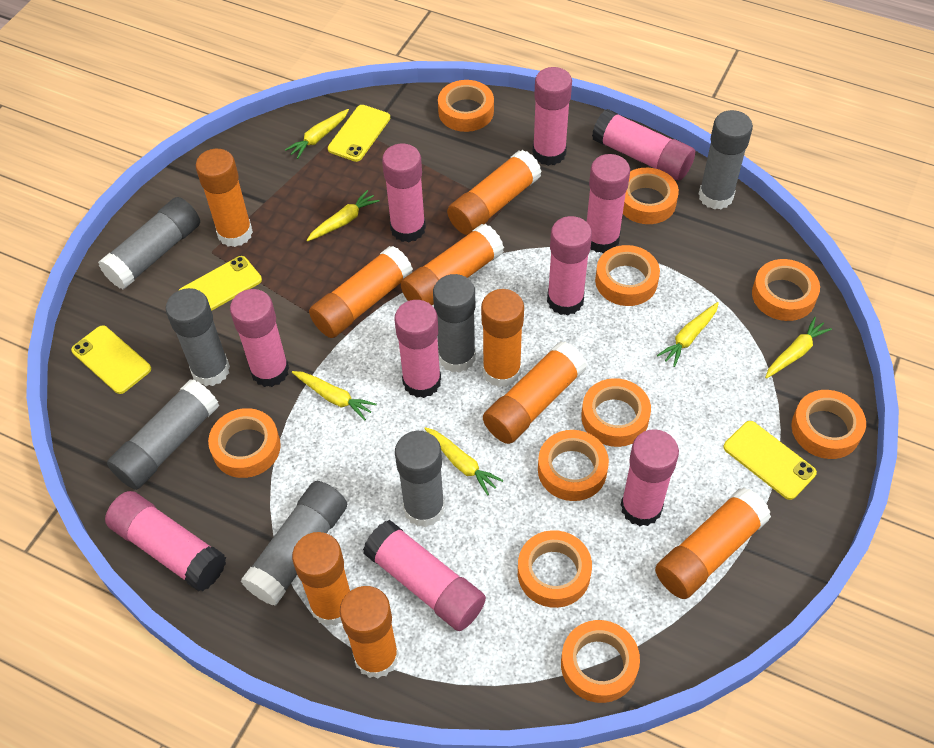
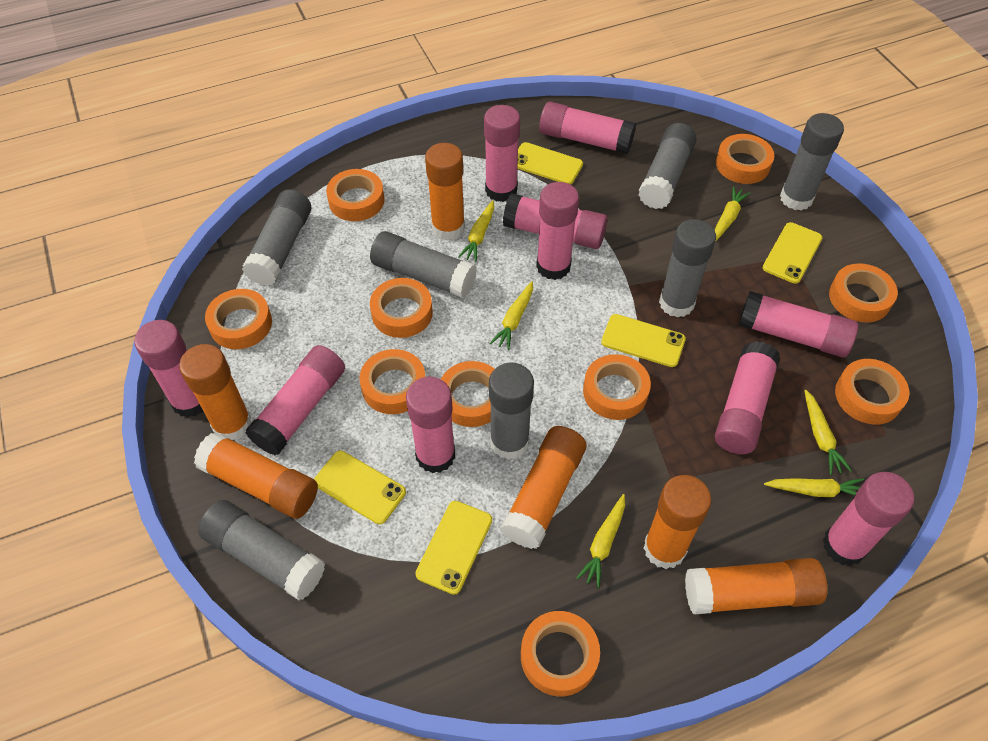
orange glue stick: [196,149,253,247] [292,532,350,626] [309,246,413,338] [340,586,399,679] [401,224,504,305] [447,150,542,235] [481,289,524,387] [483,341,587,444] [655,487,771,599] = 9 -> [179,344,252,440] [194,432,318,519] [425,143,465,240] [501,426,587,549] [644,475,711,569] [685,558,827,614] = 6
yellow phone: [71,325,151,394] [178,256,262,311] [328,105,390,162] [723,421,817,500] = 4 -> [314,451,406,524] [416,501,492,595] [517,142,583,185] [601,314,686,367] [763,222,823,284] = 5

